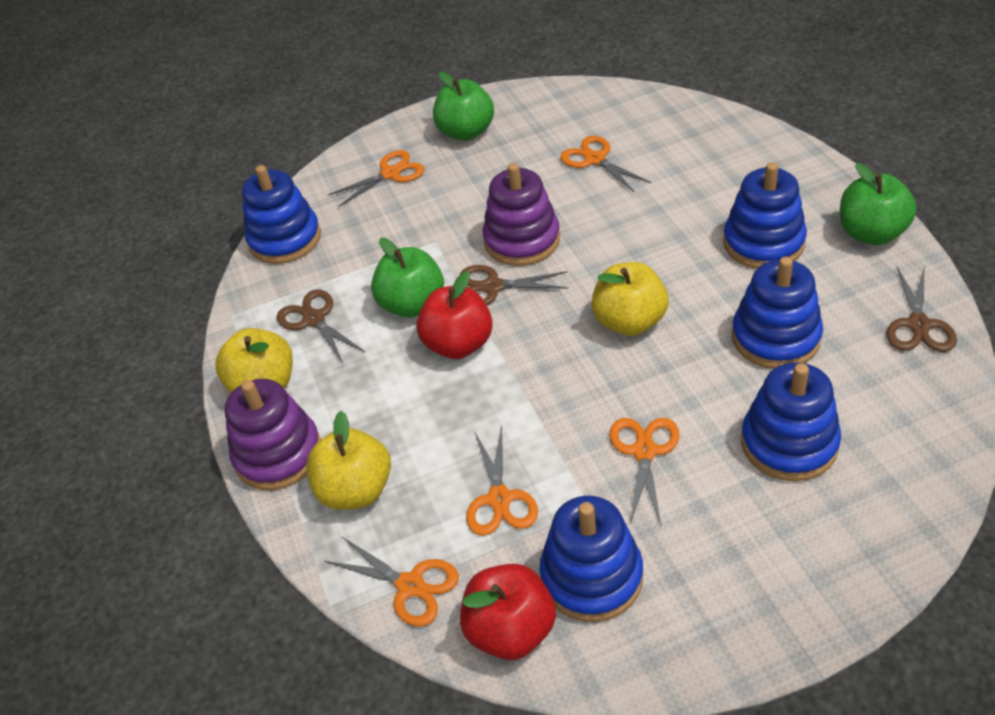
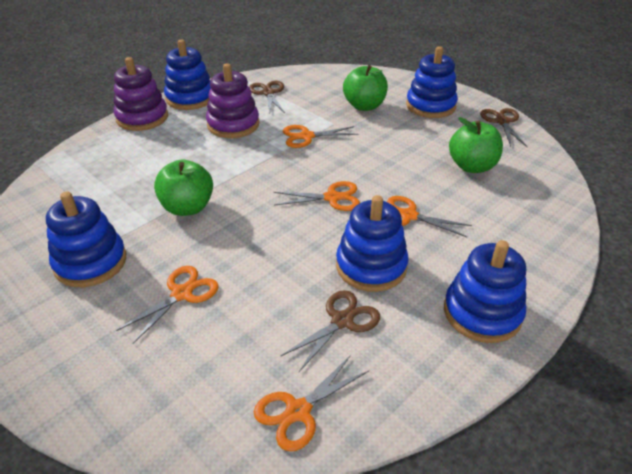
red apple: [416,271,493,359] [460,564,556,660] = 2 -> none = 0
yellow apple: [215,328,293,393] [306,411,391,510] [592,262,669,336] = 3 -> none = 0

